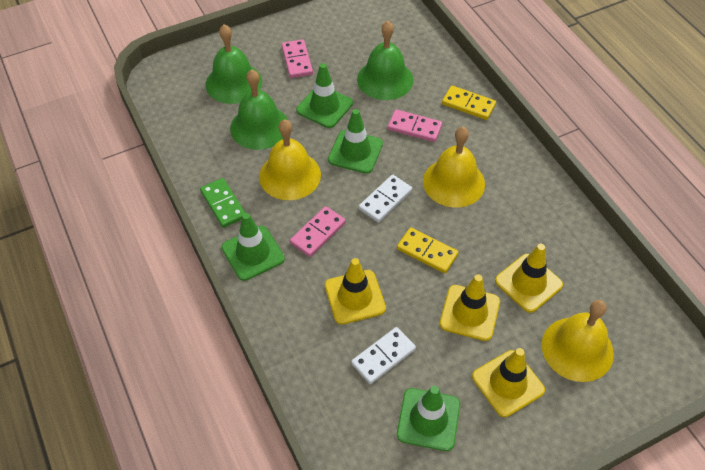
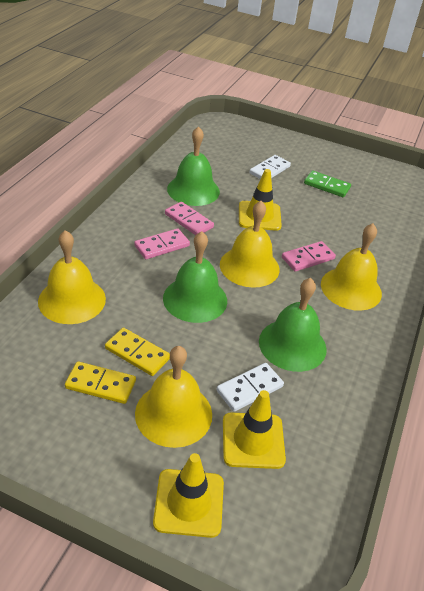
green traffic cone: [221,213,285,281] [296,63,353,128] [328,109,383,174] [397,386,460,451] = 4 -> none = 0
yellow bell: [259,119,321,200] [423,127,485,208] [542,300,614,382] = 3 -> [38,230,106,324] [135,346,212,448] [220,201,280,288] [321,223,382,311] = 4
yellow traffic cone: [325,258,386,324] [439,275,500,341] [472,348,545,417] [495,244,563,313] = 4 -> [153,453,224,538] [223,390,286,469] [239,169,282,231] = 3

